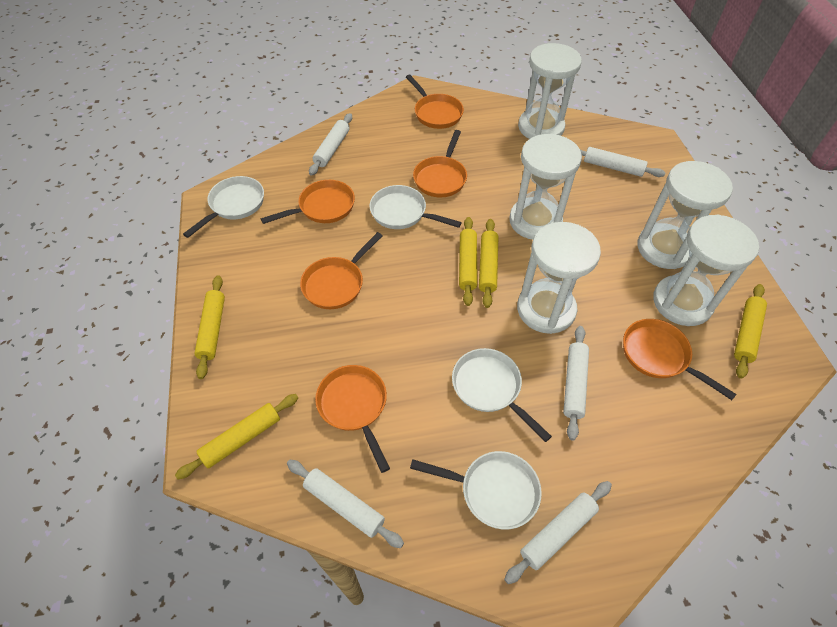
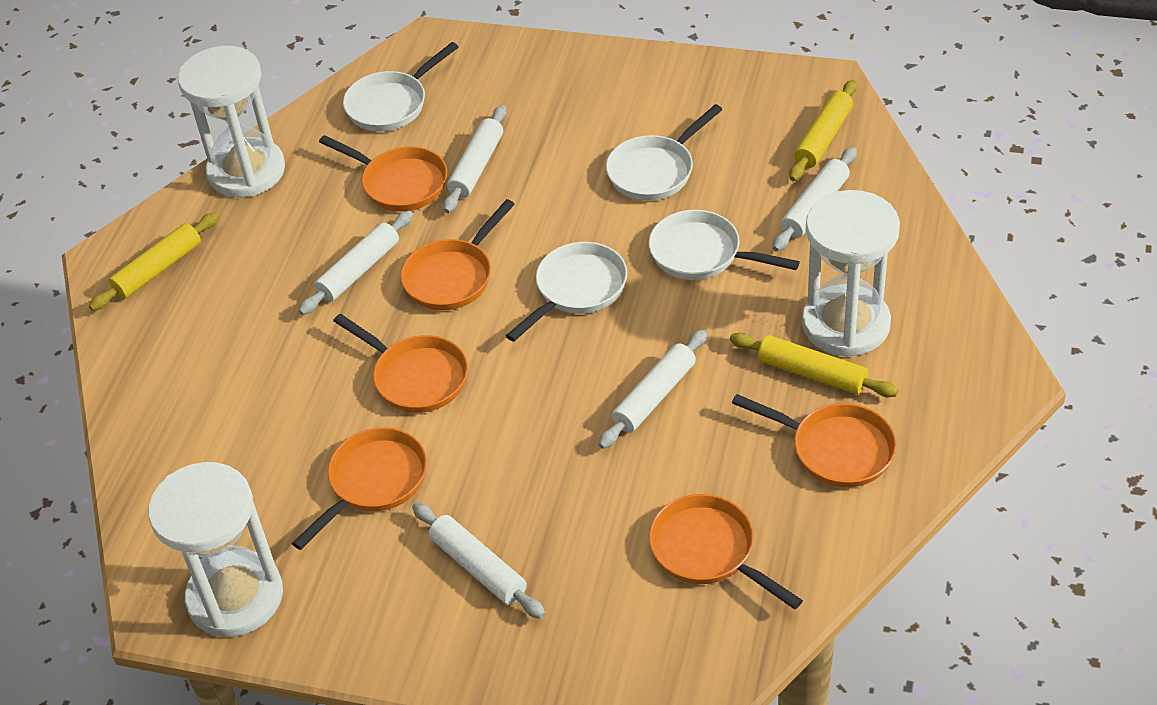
white hourglass: [509,134,582,240] [517,222,601,334] [518,43,582,139] [637,161,733,269] [653,214,759,326] = 5 -> [148,462,283,637] [178,46,285,197] [802,190,900,357] = 3
yellow rolling pin: [175,394,298,479] [194,275,225,379] [459,217,477,306] [479,219,498,308] [734,284,767,379] = 5 -> [89,213,219,311] [730,333,898,397] [789,79,857,181] = 3

